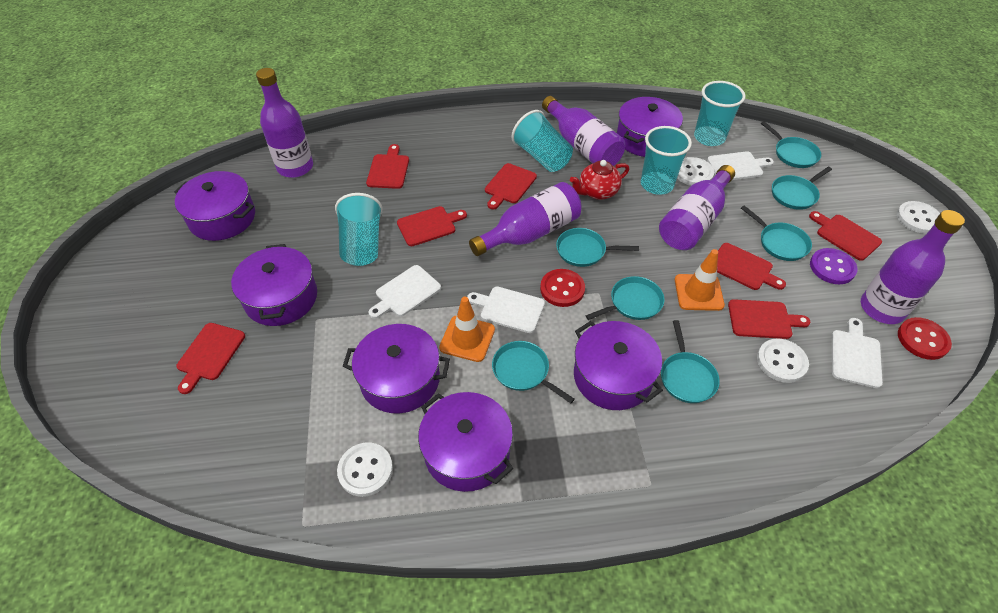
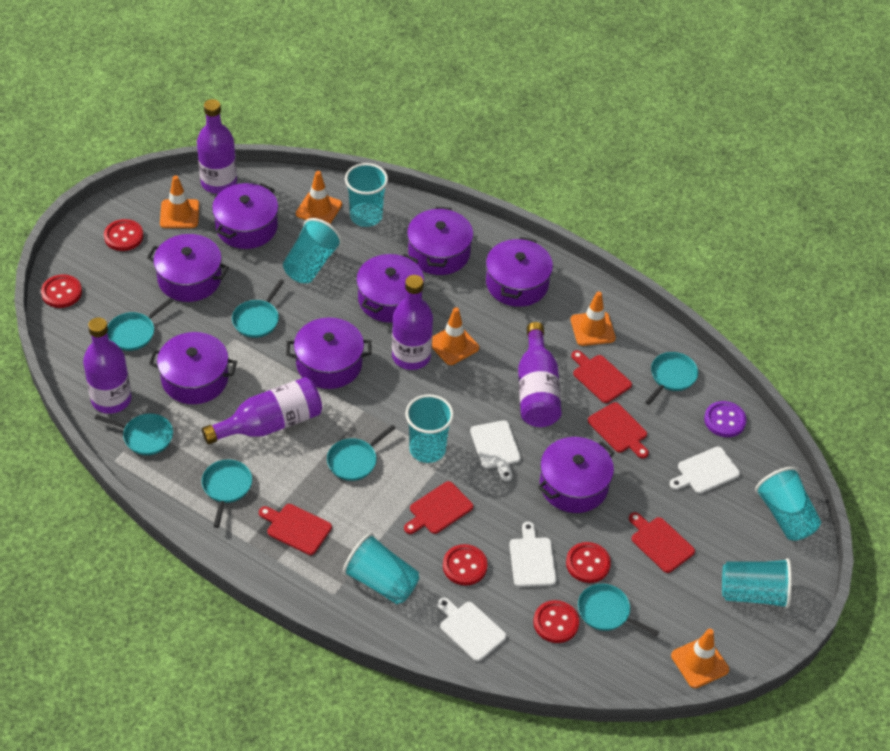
orange traffic cone: [439,297,495,362] [675,249,725,311] = 2 -> [160,175,199,228] [296,171,342,224] [432,307,479,365] [571,291,616,346] [671,629,729,688] = 5
purple pot: [174,171,255,241] [231,244,317,326] [343,324,450,413] [418,392,513,492] [574,321,663,410] [617,97,683,157] = 6 -> [147,234,229,302] [149,332,237,404] [212,183,278,249] [286,317,372,389] [356,254,424,323] [407,206,473,275] [486,237,553,307] [538,437,615,513] = 8
red button: [540,269,585,307] [898,317,952,360] = 2 -> [41,274,82,308] [104,219,143,251] [443,544,488,585] [533,600,579,643] [566,542,611,583] = 5
red cutting board: [176,323,245,394] [366,144,409,189] [397,206,467,246] [485,163,537,210] [717,243,786,290] [728,299,810,339] [809,211,882,261] = 7 -> [259,504,332,555] [404,481,473,534] [571,350,632,403] [588,402,649,459] [629,512,695,573] = 5
red teapot: [570,160,629,200] = 1 -> none = 0
turquoise cup: [335,193,383,266] [511,110,573,172] [641,126,692,195] [694,81,746,146] = 4 -> [283,218,342,283] [343,533,419,604] [345,163,388,227] [405,394,454,463] [722,558,792,609] [755,467,821,541] = 6
white button: [337,443,393,497] [677,157,714,186] [757,339,809,383] [897,201,940,234] = 4 -> none = 0

